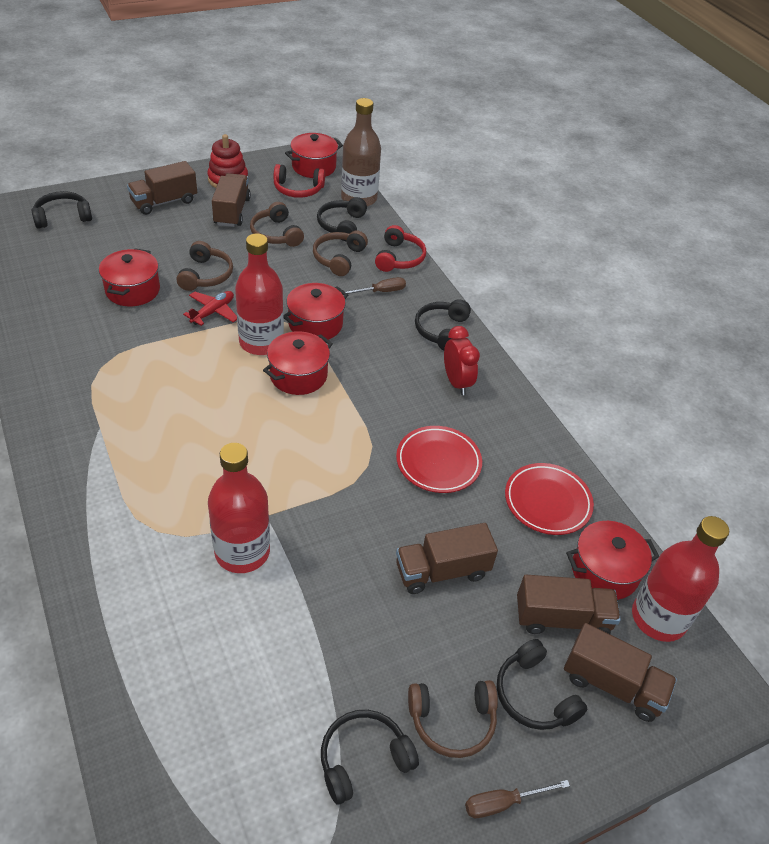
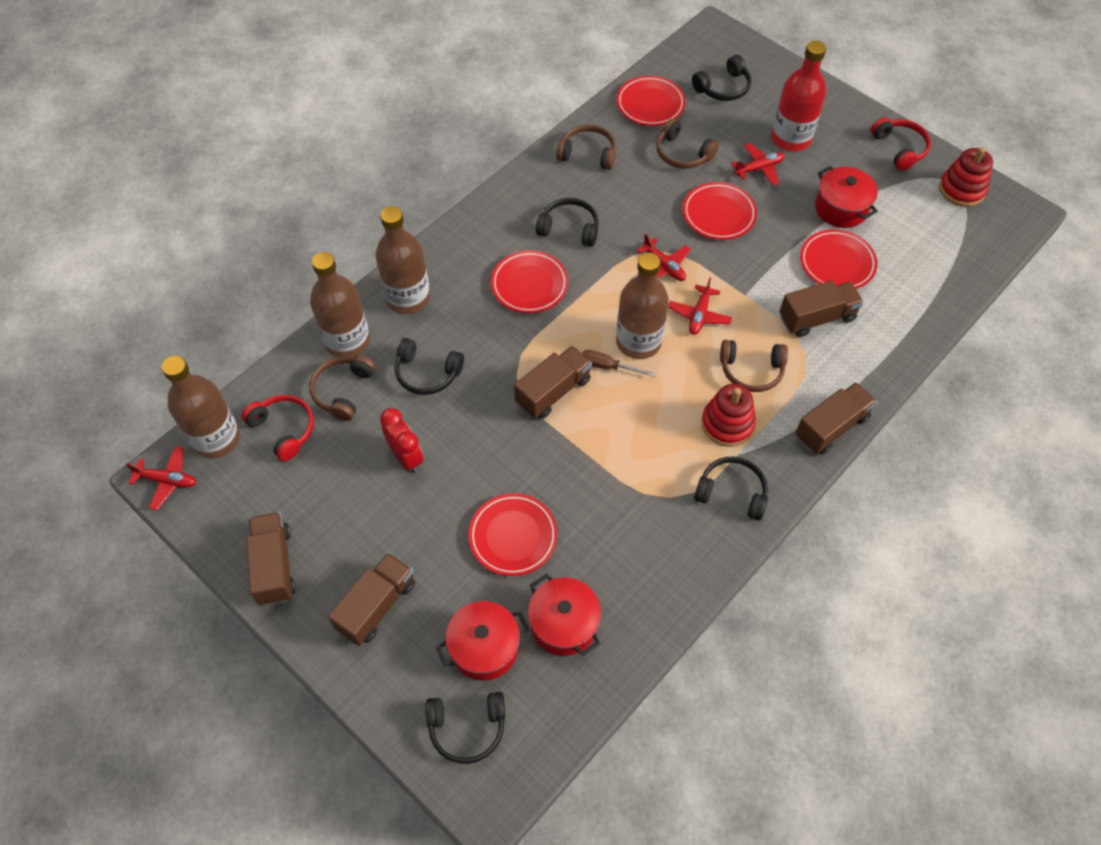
brown bottle: [341,98,381,207] = 1 -> [162,356,240,459] [310,252,370,358] [376,206,430,314] [616,253,669,359] = 4
brown screwdriver: [344,277,406,294] [465,780,570,818] = 2 -> [582,350,656,377] = 1
red bottle: [208,443,270,573] [235,233,284,355] [632,516,729,642] = 3 -> [772,41,826,152] = 1
red plane: [183,291,237,326] = 1 -> [126,446,196,510] [637,234,691,281] [668,278,733,335] [731,143,785,185] = 4
red plate: [396,426,482,493] [505,463,594,535] = 2 -> [469,493,558,576] [491,250,568,313] [616,76,686,126] [683,182,757,240] [800,229,878,289] = 5
red pot: [99,248,160,306] [263,331,333,395] [284,283,348,340] [285,133,343,178] [566,521,659,600] = 5 -> [436,601,529,681] [528,574,601,656] [815,166,878,228] = 3
red stacking toy: [208,134,248,188] = 1 -> [701,384,756,447] [939,147,993,207] = 2

